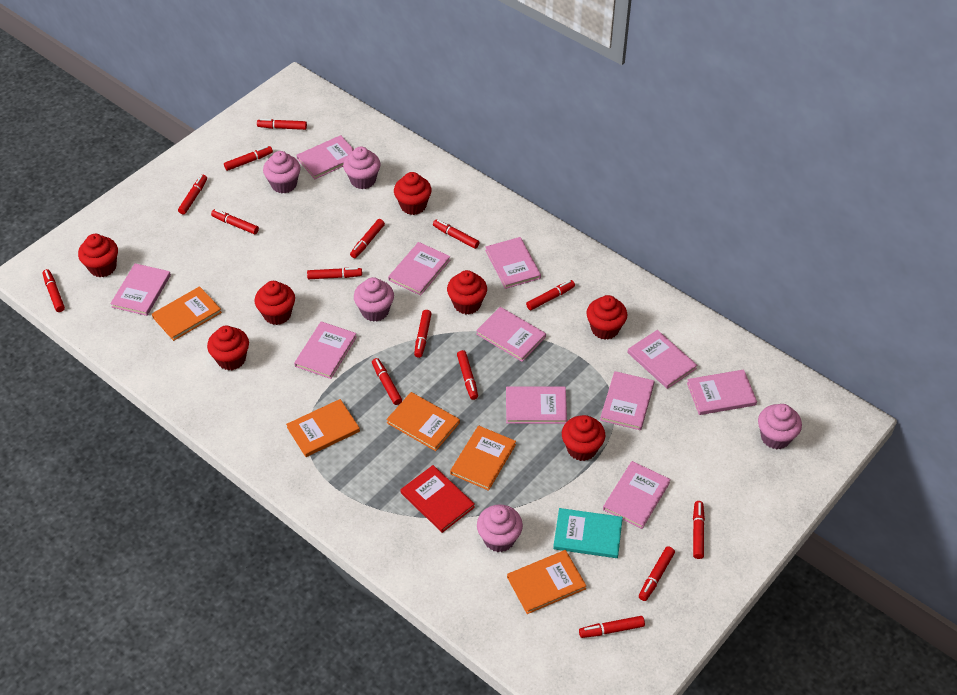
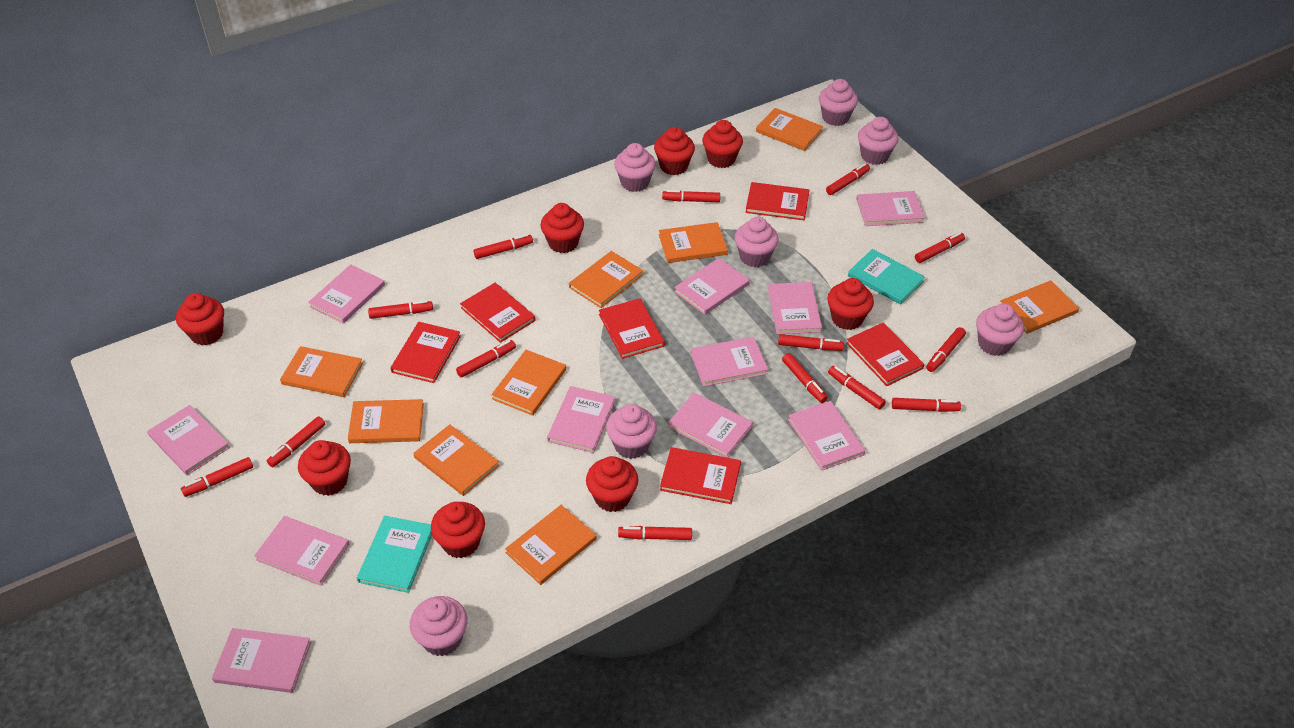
orange book: [152,286,222,341] [286,399,360,457] [386,392,460,451] [450,425,516,491] [507,550,586,614] = 5 -> [280,346,363,397] [348,399,424,443] [413,424,500,496] [491,350,566,416] [505,505,597,585] [569,251,643,308] [659,222,728,263] [756,108,823,151] [1001,280,1079,334] = 9
pink cupcake: [263,151,301,193] [343,147,380,189] [354,277,394,322] [477,504,523,552] [758,404,802,449] = 5 -> [410,596,468,656] [606,404,657,459] [614,143,656,192] [735,217,779,267] [819,79,858,126] [858,117,899,165] [976,303,1024,356] = 7
red book: [400,465,475,533] = 1 -> [390,322,461,383] [460,283,536,343] [599,298,665,359] [660,447,741,504] [746,182,809,220] [846,323,924,386] = 6
red cupcake: [78,234,118,277] [207,326,249,370] [254,281,295,325] [394,172,432,215] [447,270,487,314] [562,415,605,461] [586,295,627,340] = 7 -> [176,293,224,346] [298,440,351,496] [431,502,485,558] [540,203,584,253] [586,456,638,512] [654,127,695,175] [702,120,743,168] [827,278,874,330] = 8
red marker: [43,269,65,312] [178,175,207,215] [211,209,259,234] [224,146,273,171] [257,119,307,130] [307,267,362,279] [350,219,385,258] [372,358,402,405] [414,310,432,358] [433,219,480,249] [457,350,478,400] [526,280,575,310] [579,616,645,638] [639,546,675,601] [693,501,705,559] = 15 -> [181,457,253,497] [267,416,325,467] [368,300,433,319] [456,340,516,378] [474,234,533,259] [618,526,692,540] [662,190,720,202] [778,334,844,351] [782,353,828,403] [826,163,870,195] [828,366,886,410] [892,398,961,412] [915,232,965,263] [926,327,966,372] = 14
turquoise book: [553,508,623,558] = 1 -> [357,516,432,593] [848,249,925,305] = 2

